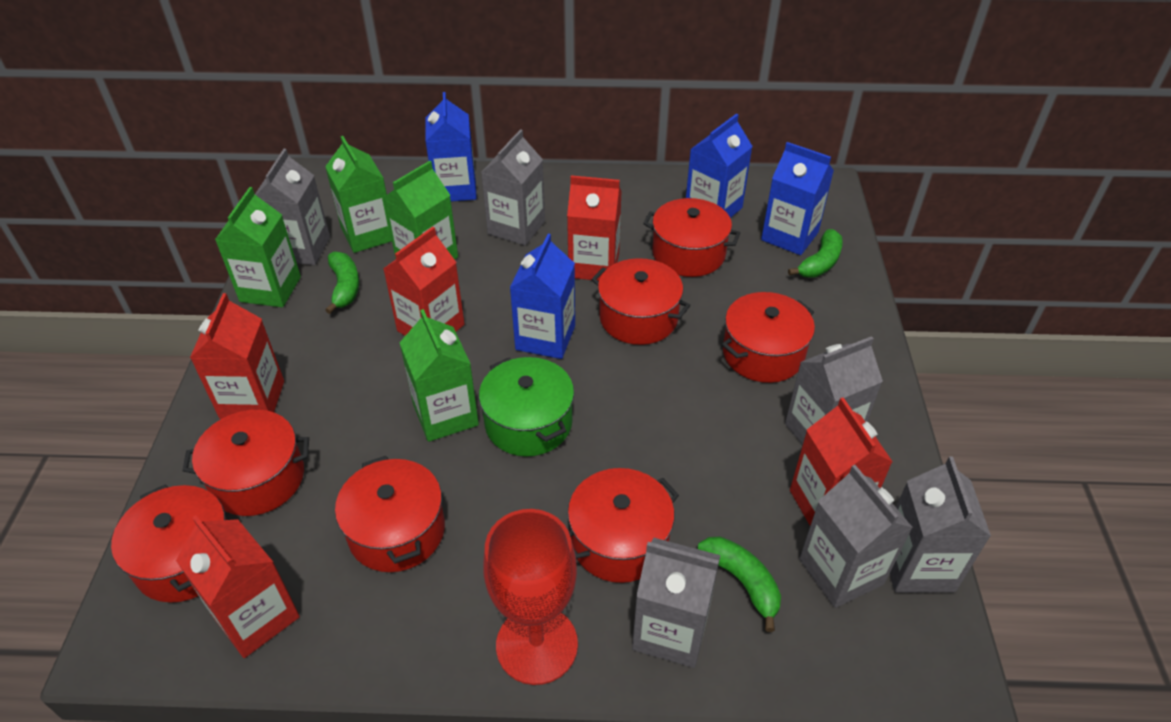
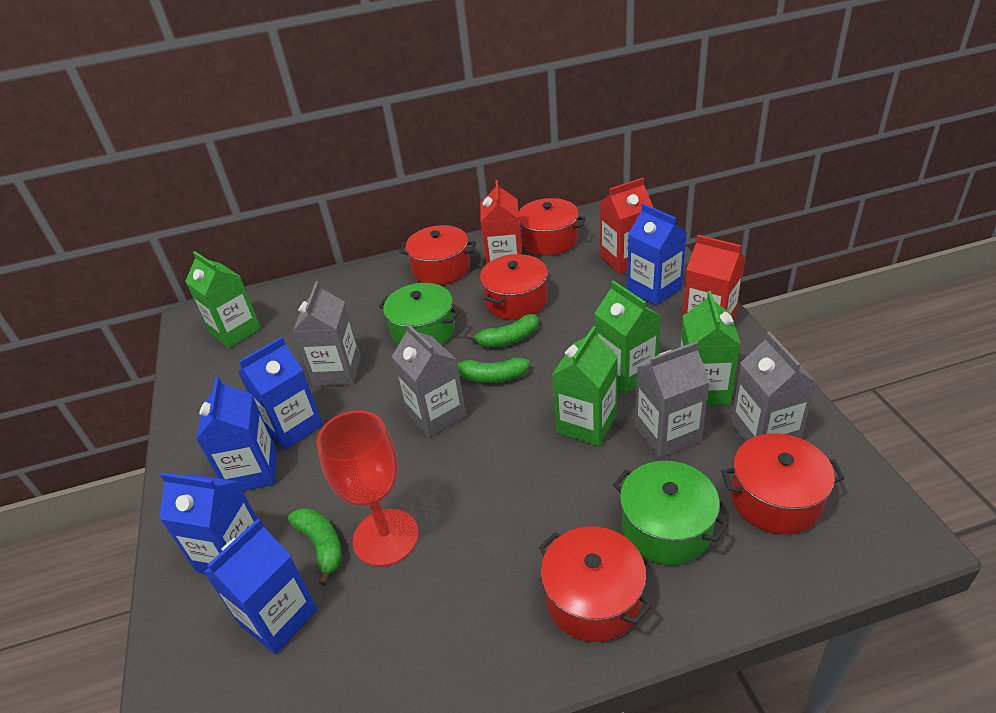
blue carton: [425,92,477,201] [510,234,575,359] [686,114,753,218] [761,142,834,255] = 4 -> [159,472,257,574] [196,377,277,491] [204,519,317,654] [238,337,323,450] [627,204,687,306] = 5
green pot: [479,357,574,457] = 1 -> [379,283,460,345] [613,461,729,565] = 2
grey carton: [255,149,330,265] [481,129,545,246] [632,538,721,668] [785,336,883,445] [799,465,913,608] [890,457,991,593] = 6 -> [293,281,361,386] [392,323,467,438] [635,341,710,458] [731,331,817,442] = 4
red carton: [176,515,300,658] [190,293,284,419] [383,227,464,336] [567,175,622,281] [790,397,893,526] = 5 -> [480,180,522,264] [600,178,654,274] [682,235,745,320] = 3
red pot: [111,484,227,603] [182,410,309,516] [335,456,445,572] [568,468,679,583] [591,258,691,345] [643,198,740,277] [722,292,815,383] = 7 -> [399,225,476,285] [480,254,548,320] [518,198,586,256] [539,526,652,642] [721,433,844,534] = 5

